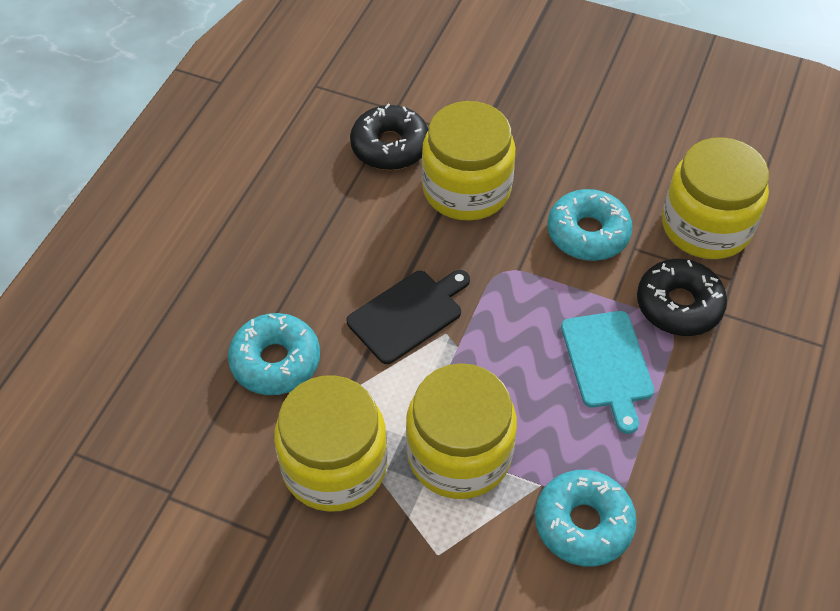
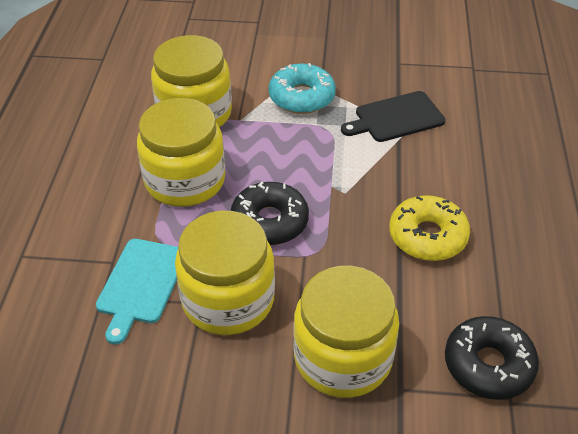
turquoise donut: [228,313,320,395] [535,470,637,566] [548,189,633,261] = 3 -> [269,63,336,114] = 1
yellow donut: none = 0 -> [389,195,470,261] = 1

